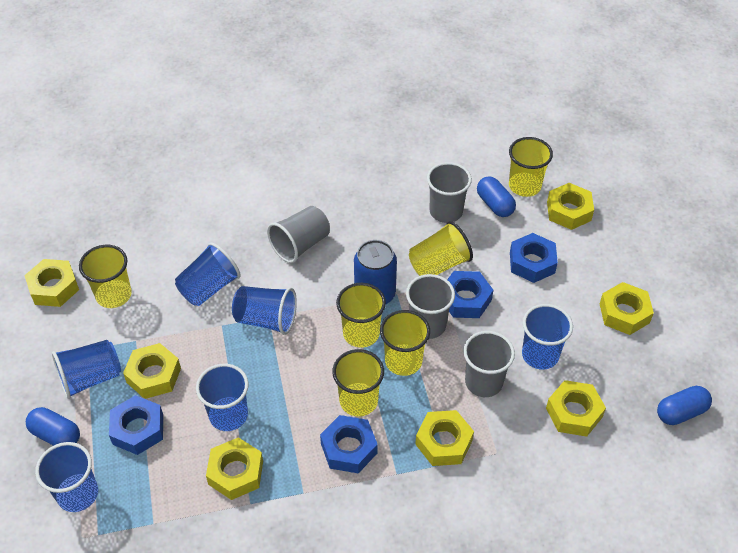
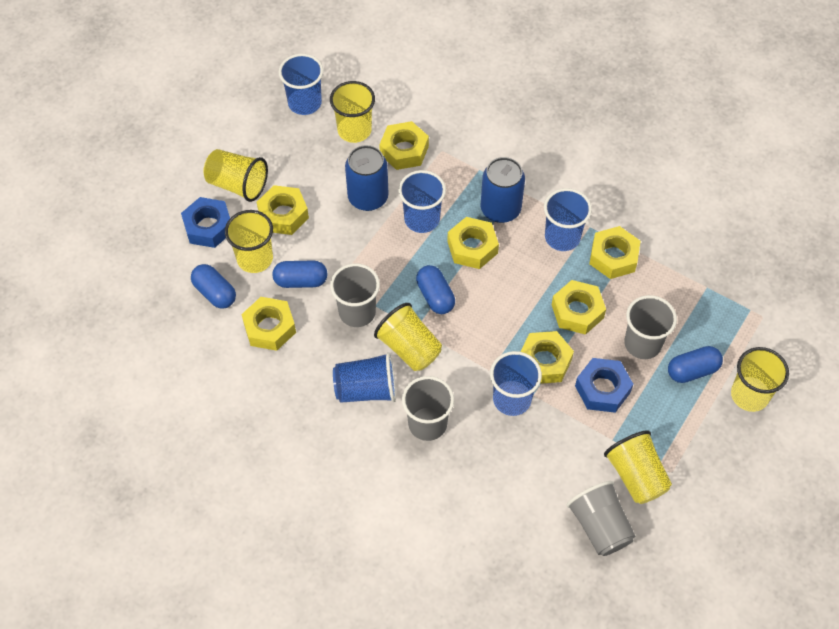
blue can: [354,240,397,304] = 1 -> [345,145,389,211] [481,157,525,223] = 2
blue capsule: [26,407,80,446] [477,177,516,217] [657,386,712,425] = 3 -> [191,264,236,309] [272,260,328,288] [416,265,455,314] [668,346,723,383] = 4
blue cup: [35,442,98,512] [52,340,121,399] [175,242,241,306] [196,364,249,431] [232,286,297,335] [522,304,573,370] = 6 -> [279,54,323,115] [333,352,396,403] [398,170,446,233] [490,351,542,416] [544,188,592,251] = 5
blue nut: [109,395,163,455] [320,415,378,473] [447,271,493,318] [510,233,558,283] = 4 -> [181,197,230,248] [575,358,633,413] = 2

